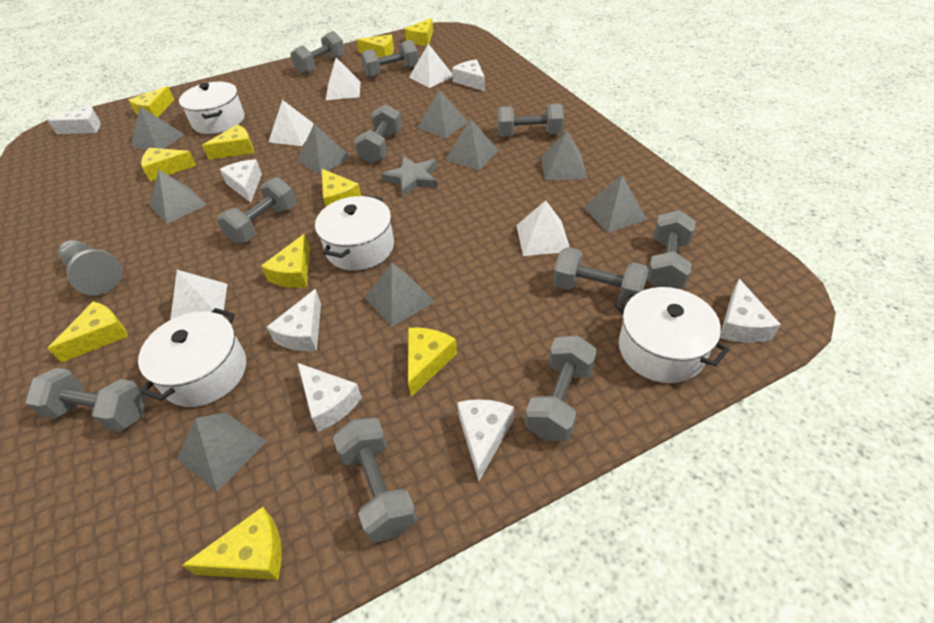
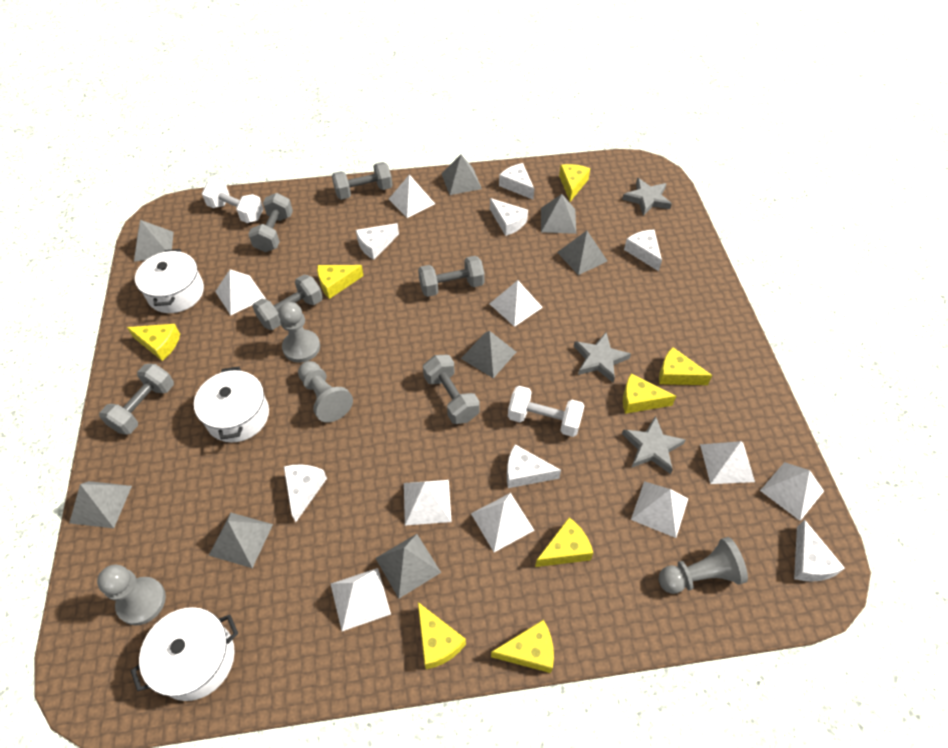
grey dumbbell: [26,368,147,432] [217,177,296,244] [290,31,345,75] [333,418,417,543] [354,104,402,164] [361,40,419,78] [498,104,564,136] [525,335,597,441] [553,247,649,305] [646,210,696,289] = 10 -> [99,364,174,435] [248,193,293,252] [253,274,323,330] [332,162,393,199] [418,256,485,297] [423,355,480,424] = 6
grey pawn: [58,240,122,295] = 1 -> [97,565,166,626] [278,302,320,363] [298,361,353,422] [659,537,748,594] = 4
grey pyramid: [131,107,184,150] [150,170,207,224] [176,413,267,492] [297,124,351,175] [365,263,435,327] [417,90,468,138] [445,119,499,170] [541,131,587,181] [584,175,647,233] = 9 -> [69,481,132,528] [134,220,174,262] [209,513,273,568] [375,534,441,598] [441,155,482,195] [461,331,516,378] [541,194,576,234] [557,231,607,275] = 8
grey star: [381,156,438,197] = 1 -> [574,333,631,383] [622,178,672,216] [622,416,686,474] = 3
white dumbbell: none = 0 -> [202,180,263,223] [508,386,585,437] = 2
white pot: [138,308,246,407] [179,82,244,134] [315,195,394,271] [614,287,729,383] = 4 -> [131,607,238,701] [135,249,204,313] [194,367,269,443] = 3
white pyramid: [170,270,227,320] [269,100,317,146] [326,58,361,100] [409,44,453,88] [516,200,569,256] = 5 -> [215,269,266,315] [331,568,391,631] [389,174,435,218] [404,480,452,526] [471,493,535,552] [489,280,543,327] [631,481,688,538] [700,441,755,484] [760,462,824,521] = 9
yellow cheese: [47,301,128,363] [129,86,174,117] [141,148,197,182] [182,507,282,580] [202,124,254,160] [261,234,310,288] [322,169,361,207] [356,35,394,58] [404,18,433,46] [408,328,457,397] = 10 -> [127,324,180,361] [317,265,364,299] [418,602,466,669] [491,620,554,673] [535,517,593,567] [559,164,590,202] [623,373,676,414] [659,347,713,385] = 8

